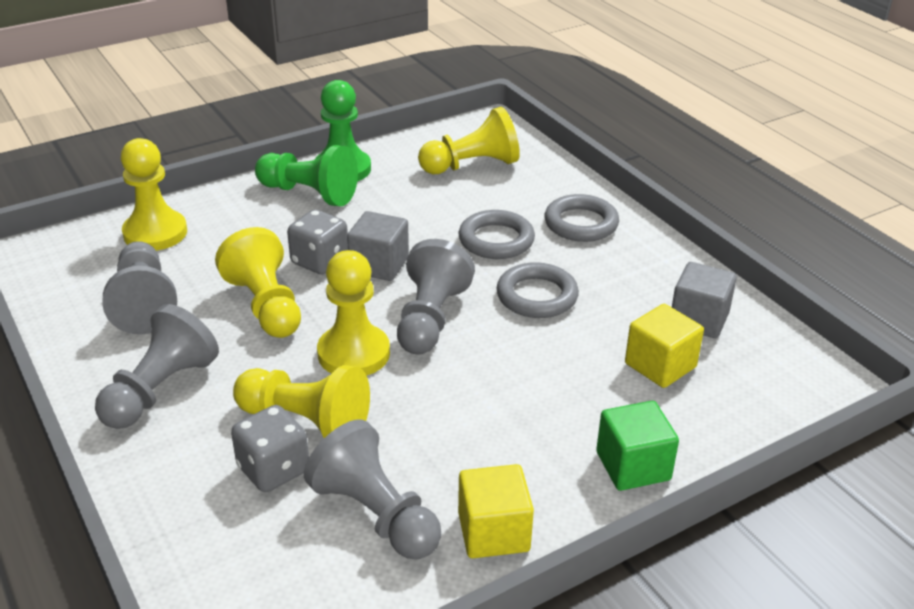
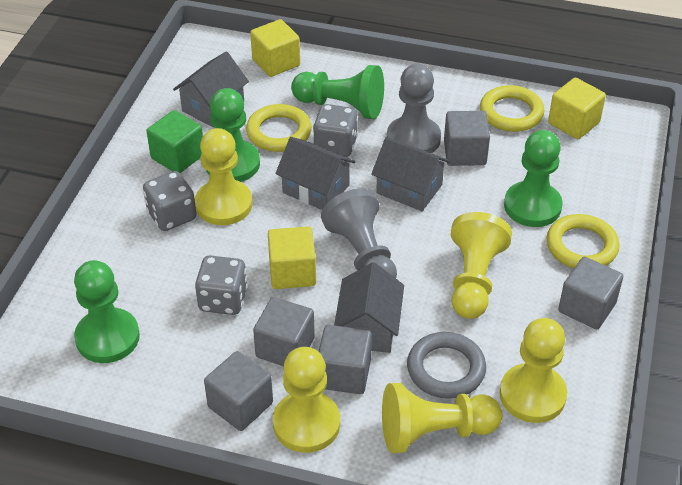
green pawn: [255,145,358,206] [315,80,371,182] = 2 -> [74,260,140,363] [206,88,260,182] [291,65,384,119] [504,130,563,227] = 4
grey cube: [347,211,409,281] [672,262,737,338] = 2 -> [204,351,273,431] [253,297,315,366] [319,325,372,394] [444,111,490,166] [558,257,623,329] = 5
grey dice: [231,405,309,492] [287,210,348,274] = 2 -> [143,171,196,231] [195,256,248,315] [313,104,358,157] = 3
grey house: none = 0 -> [173,51,249,127] [275,137,355,210] [334,262,404,353] [371,137,450,211] = 4
grey pawn: [95,304,219,429] [102,241,177,335] [304,419,441,559] [397,239,475,354] = 4 -> [321,188,397,278] [387,64,441,153] = 2
grey ring: [458,210,535,259] [496,262,579,318] [545,194,619,242] = 3 -> [407,332,486,399] = 1
yellow cube: [458,464,534,558] [625,304,704,388] = 2 -> [250,19,300,77] [268,226,316,289] [548,77,606,139] = 3
yellow ring: none = 0 -> [246,104,312,152] [480,85,544,132] [547,214,620,268] = 3

